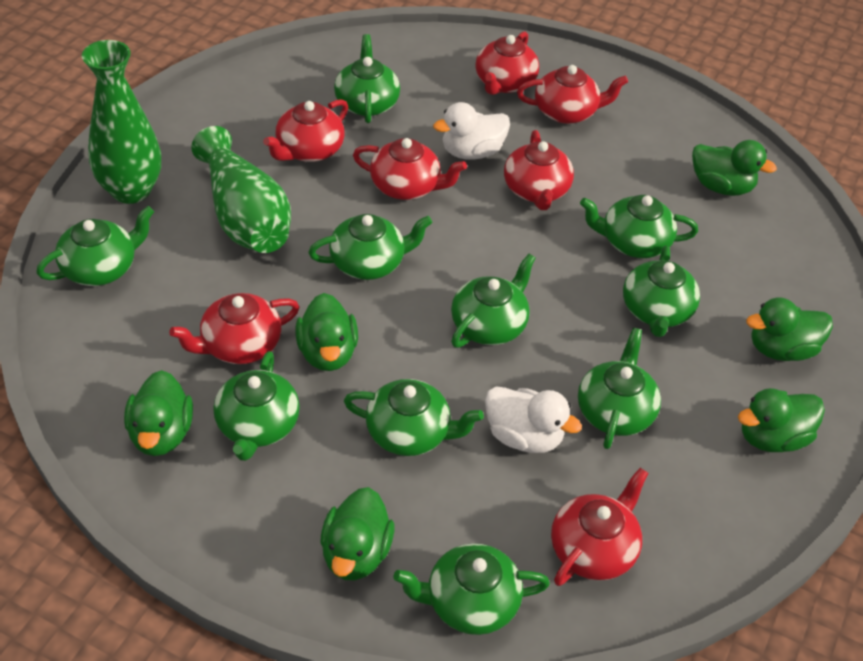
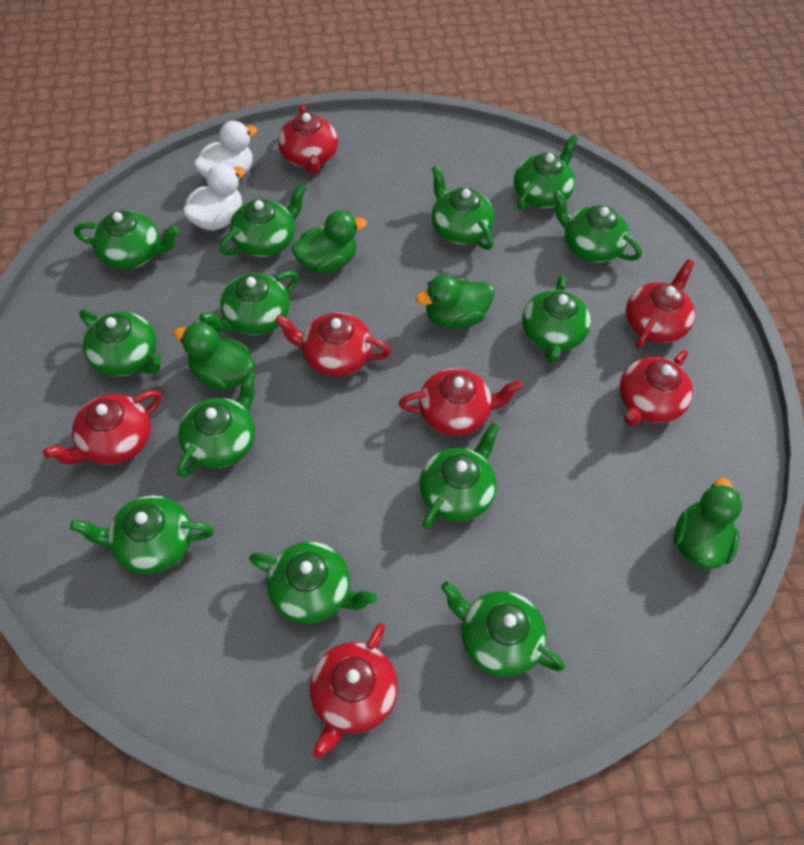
green duck: [124,370,193,456] [295,293,358,371] [321,487,395,580] [692,140,777,196] [738,388,825,452] [746,298,833,361] = 6 -> [173,322,255,391] [292,211,367,273] [416,275,494,329] [674,478,742,569] = 4
green teapot: [36,206,154,286] [213,351,300,461] [308,214,432,280] [334,34,400,123] [344,379,484,456] [394,543,550,635] [451,254,536,348] [578,328,661,449] [580,195,698,258] [623,246,700,337] = 10 -> [70,495,214,574] [74,211,179,269] [79,309,162,376] [177,371,256,477] [199,271,299,335] [220,184,307,257] [249,542,377,624] [419,423,500,529] [432,165,495,250] [441,581,565,677] [514,135,578,210] [522,275,591,363] [553,190,642,262] = 13
green vase: [82,40,161,204] [191,126,291,253] = 2 -> none = 0

